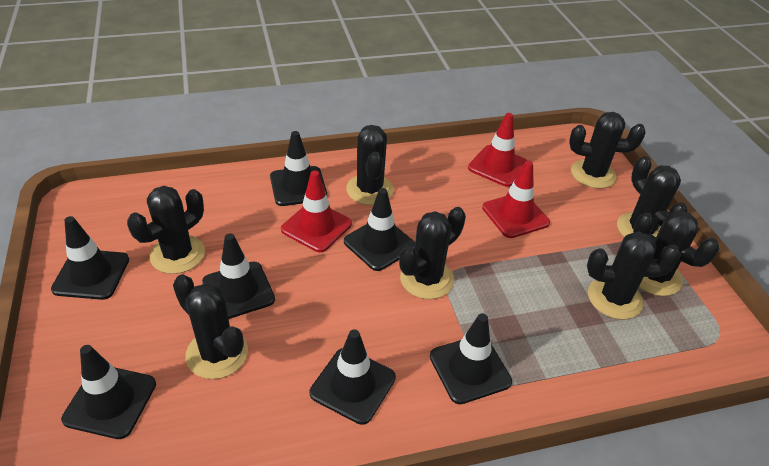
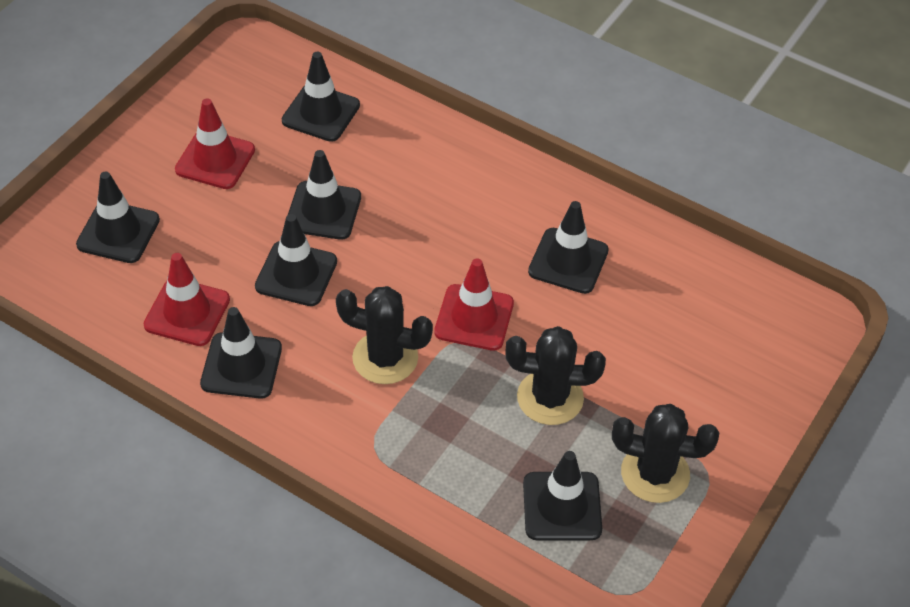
black cactus: [127,186,205,274] [173,274,248,379] [346,125,394,205] [399,207,466,299] [569,112,646,189] [587,232,681,319] [617,156,688,237] [633,210,719,296] = 8 -> [336,286,433,384] [505,326,606,425] [612,404,719,503] = 3

